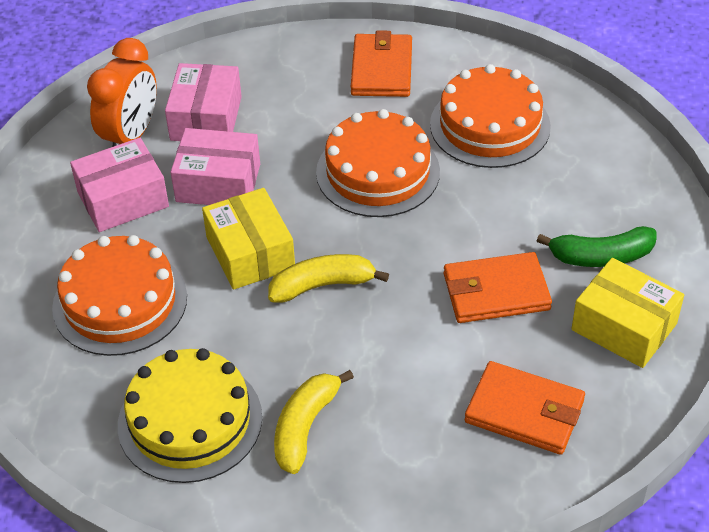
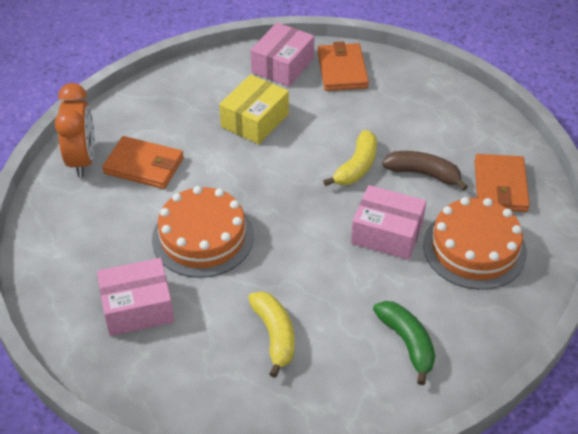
brown banana: none = 0 -> [382,151,468,191] = 1
orange cake: [52,235,187,356] [316,109,440,217] [430,64,551,168] = 3 -> [152,186,254,278] [423,197,527,290] = 2
yellow box: [202,188,295,290] [571,258,684,368] = 2 -> [219,75,289,144] = 1
yellow cake: [118,348,262,483] = 1 -> none = 0

